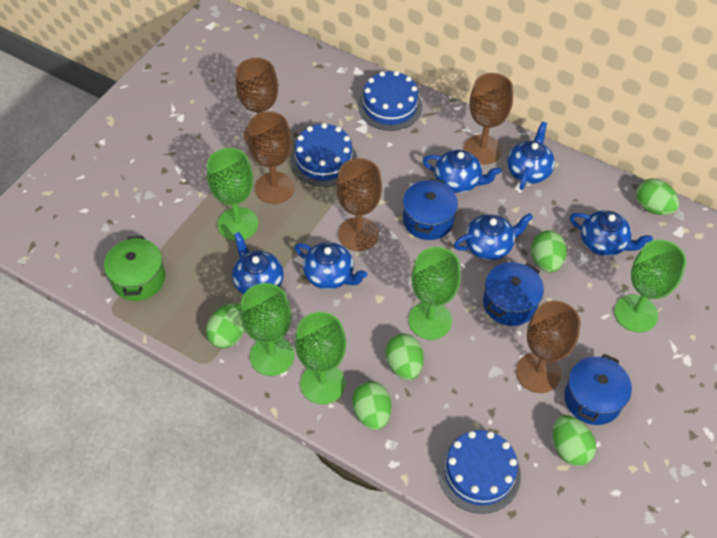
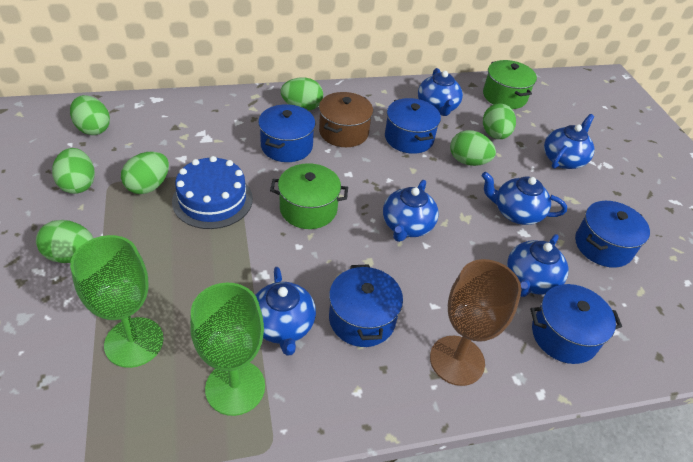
blue cake: [291,123,357,187] [358,71,422,131] [438,430,521,514] = 3 -> [172,156,253,229] = 1
blue pot: [403,178,458,240] [483,262,544,326] [564,354,632,425] = 3 -> [258,104,316,162] [329,264,403,347] [385,98,441,154] [530,284,622,364] [575,201,650,268] = 5
brown goblet: [235,58,278,144] [247,111,295,204] [336,158,382,251] [463,73,513,165] [516,301,581,393] = 5 -> [430,259,522,386] = 1
brown pot: none = 0 -> [319,92,373,147] = 1
green egg: [206,303,245,348] [352,381,392,430] [386,333,424,380] [531,230,567,273] [552,415,596,466] [636,179,679,215] = 6 -> [36,220,93,263] [52,148,95,194] [70,95,110,135] [121,152,169,194] [281,77,323,110] [450,130,496,166] [483,104,516,139] = 7
green goblet: [207,148,258,241] [241,283,294,376] [295,312,346,404] [408,247,461,340] [614,240,686,332] = 5 -> [70,235,164,368] [190,283,265,416] = 2
green pot: [104,236,165,301] = 1 -> [270,163,348,229] [483,60,537,109] = 2

